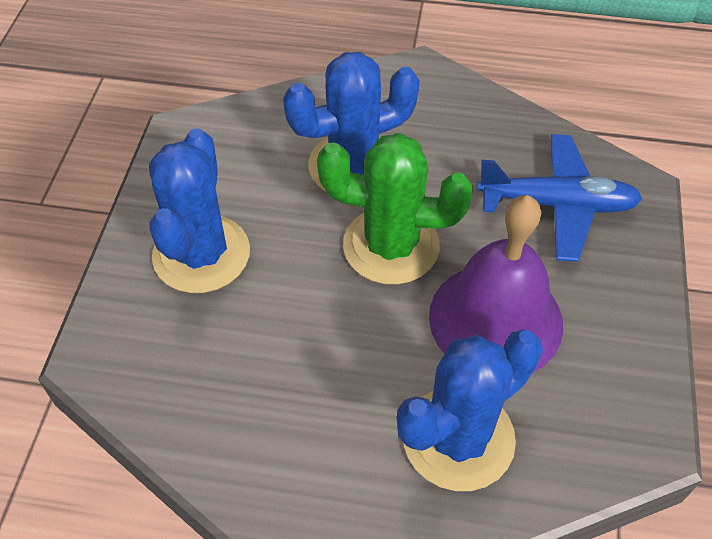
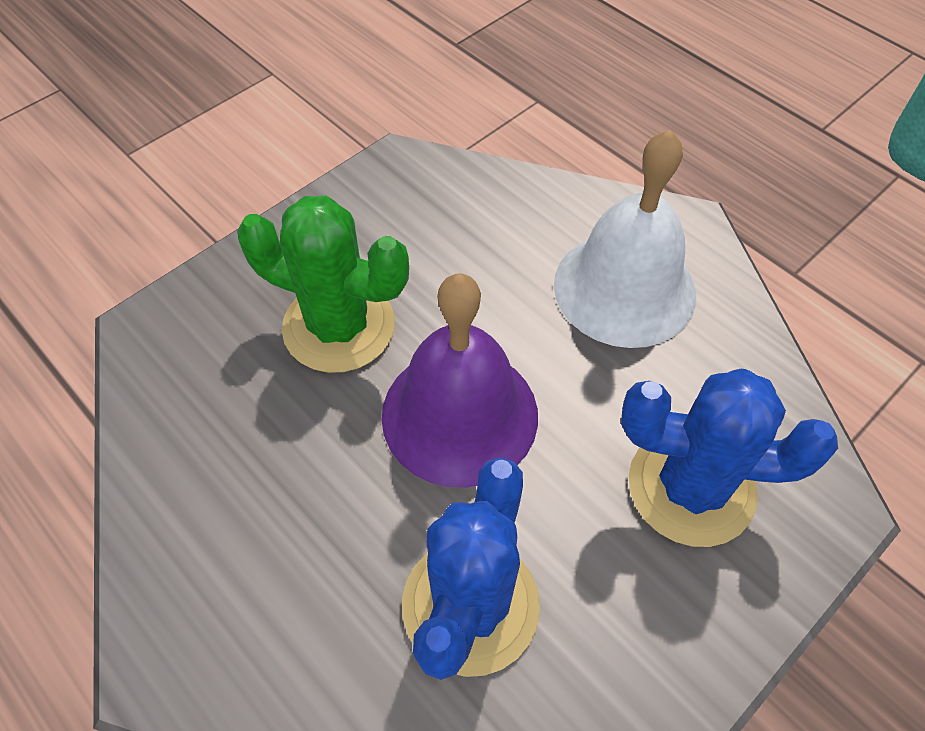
blue cactus: [149,128,250,293] [283,52,420,192] [397,330,543,491] = 3 -> [402,457,540,680] [621,369,838,547] = 2
blue plane: [477,134,642,262] = 1 -> none = 0
white bell: none = 0 -> [554,130,696,348] = 1

